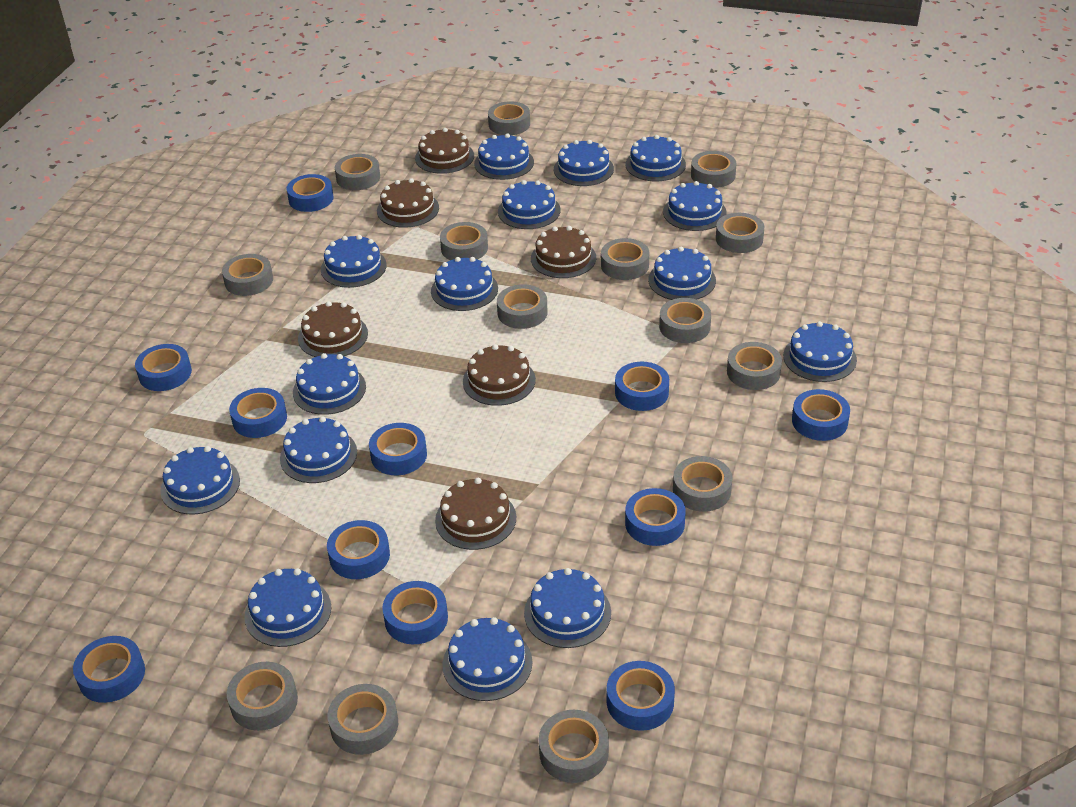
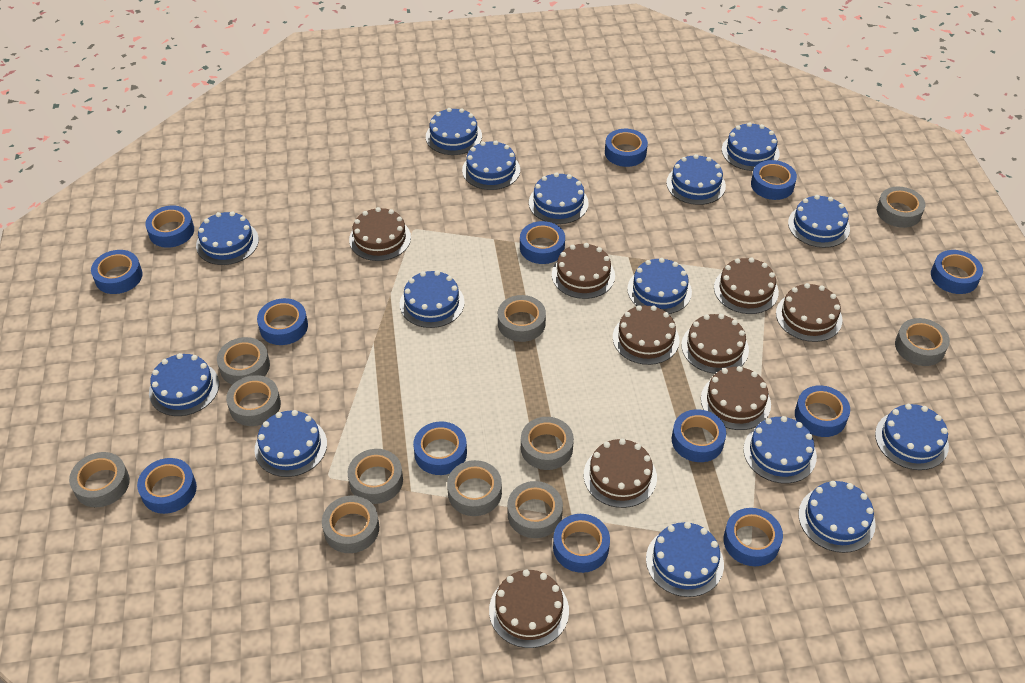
blue tape: [73,636,145,703] [135,344,192,391] [229,388,287,438] [286,174,334,212] [327,520,390,579] [369,423,427,475] [382,581,448,644] [607,661,675,731] [615,362,669,411] [625,488,686,546] [792,389,850,441] = 11 -> [91,250,142,294] [137,458,197,514] [145,205,194,248] [257,298,308,345] [413,422,467,475] [520,221,565,264] [553,514,610,573] [605,129,648,167] [672,409,726,462] [724,508,783,566] [751,160,797,200] [795,385,850,437] [931,250,983,294] = 13
brown cake: [298,301,368,357] [377,178,439,228] [415,128,474,174] [435,478,516,550] [463,344,536,406] [531,226,596,278] = 6 -> [349,207,411,261] [489,570,569,648] [552,243,615,299] [584,439,657,508] [613,305,679,365] [681,314,749,374] [701,366,771,430] [714,258,779,314] [776,283,842,342] = 9
grey tape: [222,254,273,296] [227,662,298,731] [328,684,398,755] [335,154,380,190] [440,222,488,260] [488,101,530,135] [497,284,547,329] [539,710,609,783] [601,238,649,280] [659,298,711,343] [673,456,732,512] [691,151,737,188] [716,213,764,253] [727,342,782,390] = 14 -> [69,452,130,507] [217,337,270,385] [226,375,281,426] [322,496,379,553] [348,449,403,504] [447,460,502,516] [498,295,546,342] [508,481,563,538] [521,417,574,470] [877,187,925,228] [895,318,950,366] = 11

